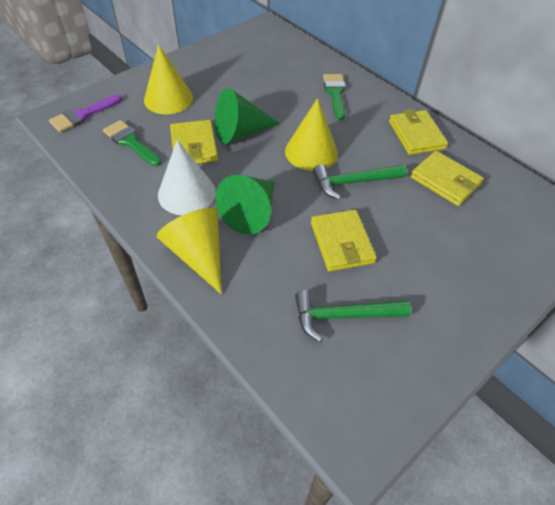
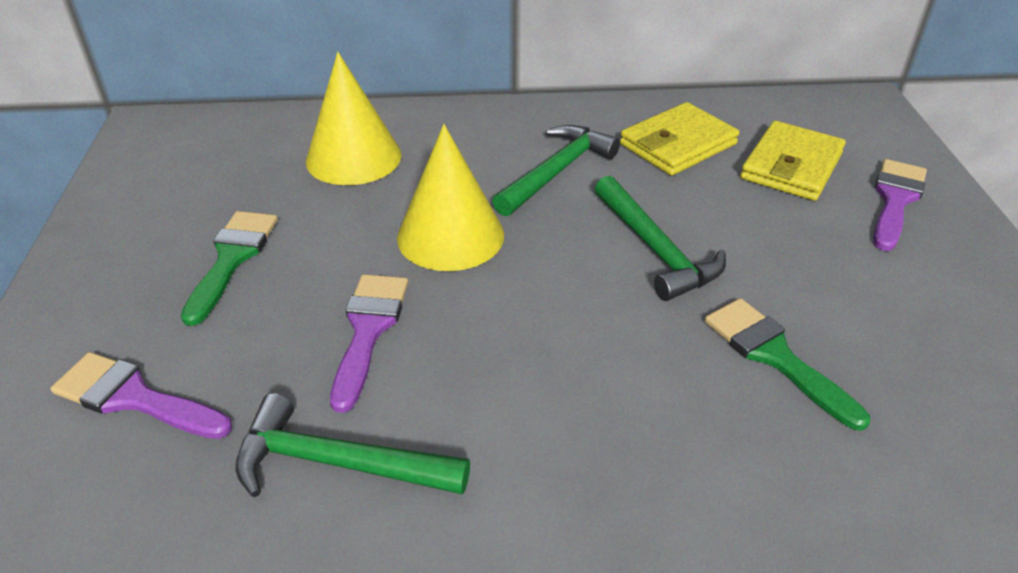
green cone: [215,88,281,144] [215,175,275,234] = 2 -> none = 0
green hammer: [295,291,411,342] [313,164,407,200] = 2 -> [235,393,470,497] [492,125,620,216] [595,176,726,301] = 3
purple brush: [49,95,122,132] = 1 -> [50,352,232,439] [330,274,408,413] [873,159,927,251] = 3
white cone: [158,140,216,215] = 1 -> none = 0
yellow cone: [144,44,193,114] [157,207,222,294] [285,98,338,171] = 3 -> [306,52,402,185] [397,124,504,271] = 2
yellow wallet: [170,120,218,164] [311,210,377,271] [389,109,448,155] [410,151,484,206] = 4 -> [620,102,739,175] [740,121,846,201] = 2

